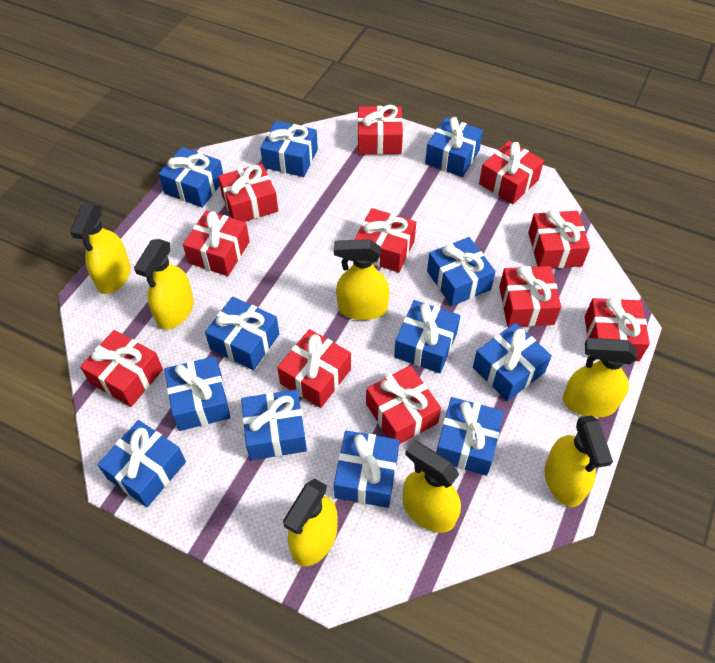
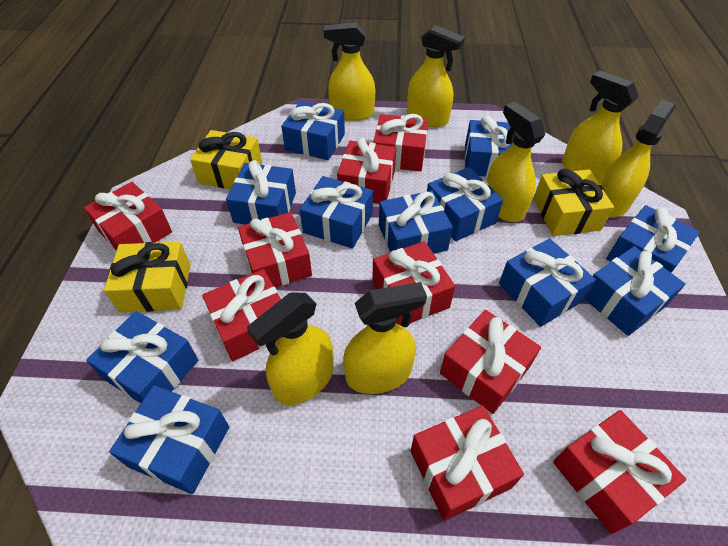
blue gift: [97,420,186,507] [159,147,223,208] [164,356,230,431] [205,297,279,370] [241,389,307,460] [260,121,318,177] [334,431,399,508] [394,300,460,373] [425,117,483,177] [427,237,496,306] [436,397,504,476] [473,323,552,401] = 12 -> [86,311,198,403] [109,385,229,494] [226,160,296,225] [281,101,345,160] [300,176,373,249] [379,191,453,254] [427,167,503,241] [465,116,514,177] [499,239,596,327] [585,246,685,336] [606,205,700,273] = 11
red gift: [80,330,163,407] [183,210,250,276] [218,163,278,222] [277,329,351,408] [354,208,416,273] [358,105,403,155] [366,366,441,444] [479,141,544,204] [499,266,561,327] [528,210,590,268] [585,298,650,361] = 11 -> [84,182,172,251] [202,269,281,361] [238,212,312,287] [337,138,396,204] [372,241,455,326] [373,114,428,171] [411,405,524,521] [440,310,541,414] [553,410,686,534] = 9
yellow gift: none = 0 -> [104,242,191,312] [190,130,262,189] [533,169,614,236] = 3

